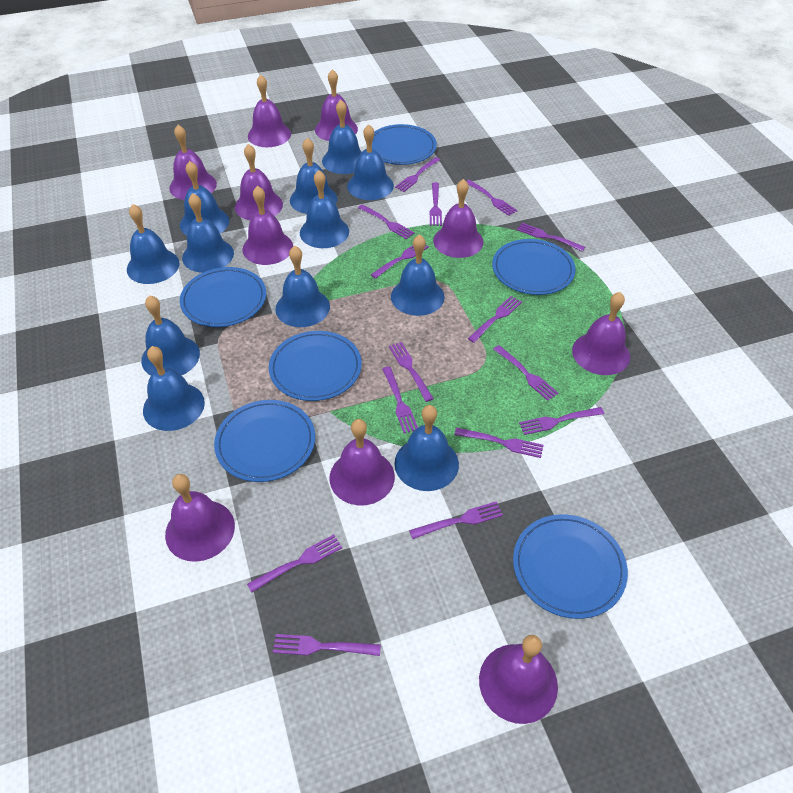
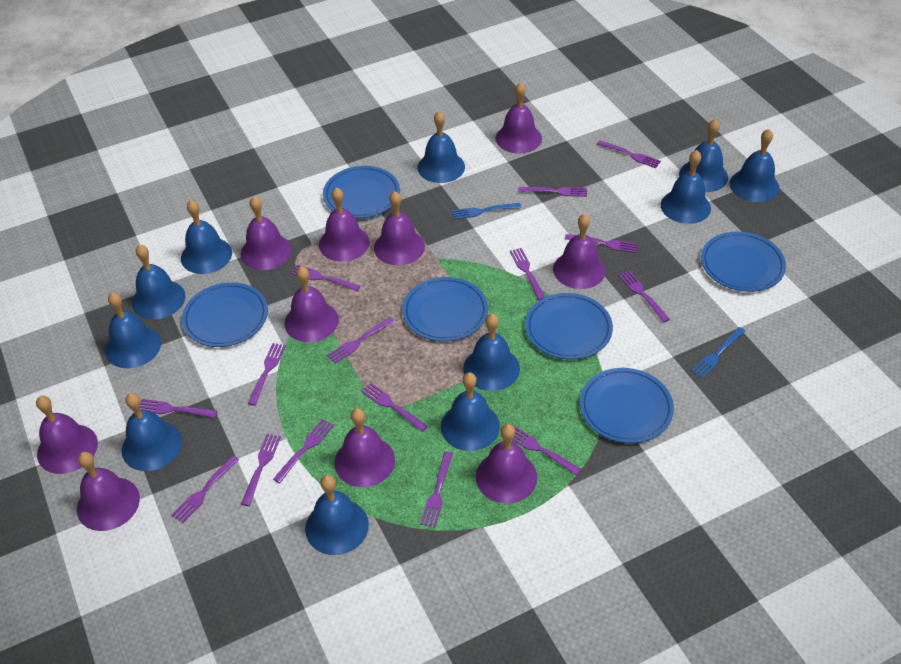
blue bell: [127,204,179,284] [141,295,200,375] [143,346,205,431] [180,161,229,235] [182,193,234,273] [275,245,330,327] [290,138,337,214] [300,170,349,248] [322,100,362,174] [347,124,394,200] [391,234,445,316] [394,405,459,491] = 12 -> [105,292,161,368] [122,393,182,471] [132,244,185,319] [181,200,232,274] [305,475,369,555] [418,111,465,183] [441,372,500,451] [463,314,520,391] [661,150,711,224] [679,119,728,192] [730,129,780,202] = 11
blue fork: none = 0 -> [451,203,521,220] [691,327,746,379] = 2

